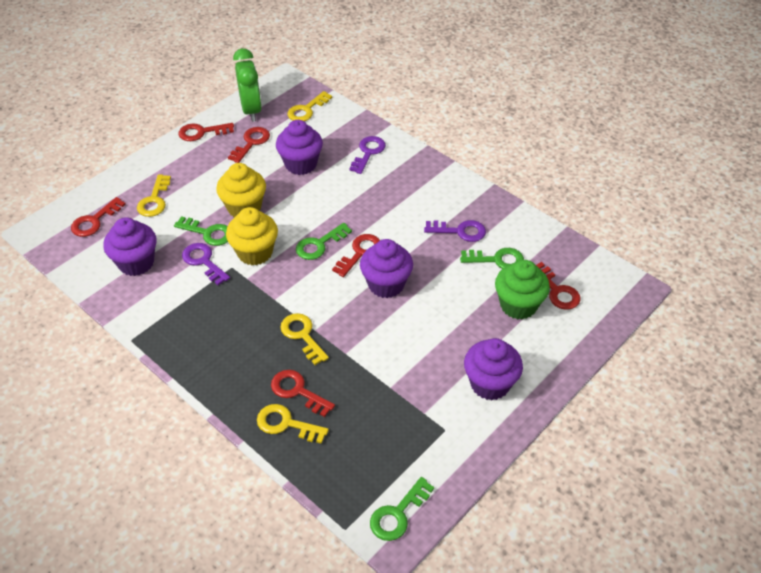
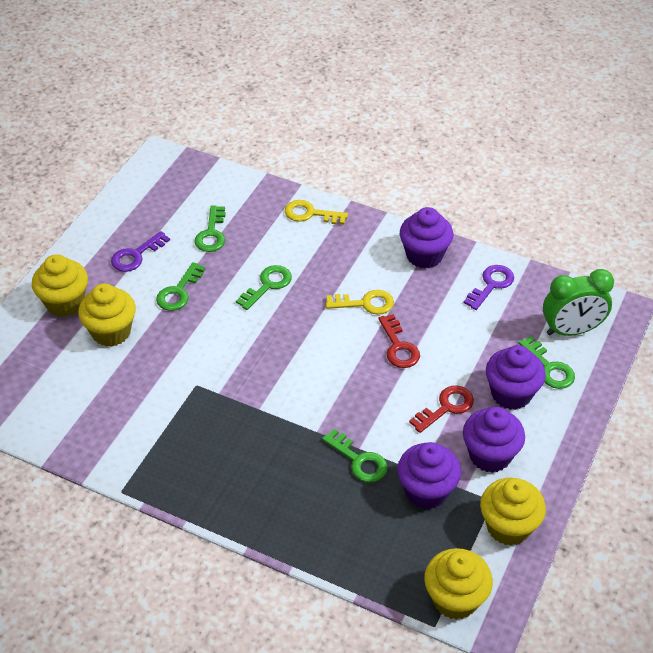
green cupcake: [495,260,550,320] = 1 -> none = 0
green key: [174,216,228,246] [296,223,352,260] [370,477,434,541] [460,248,524,269] = 4 -> [156,262,206,311] [194,205,226,252] [236,265,292,310] [322,429,388,482] [519,336,575,389] = 5
purple key: [182,243,230,285] [349,136,386,174] [424,220,486,242] = 3 -> [111,231,170,272] [464,265,514,310] = 2
red key: [71,197,126,237] [178,123,234,141] [228,127,270,163] [271,370,335,417] [332,234,380,277] [536,262,581,310] = 6 -> [378,314,420,368] [409,386,474,433] = 2
yellow cupcake: [216,163,266,218] [226,207,278,265] = 2 -> [32,254,88,317] [78,283,136,347] [424,548,493,620] [480,478,546,546] = 4
yellow key: [137,174,171,217] [257,404,329,444] [280,313,329,365] [287,91,332,121] = 4 -> [285,200,348,225] [326,290,394,314] = 2

